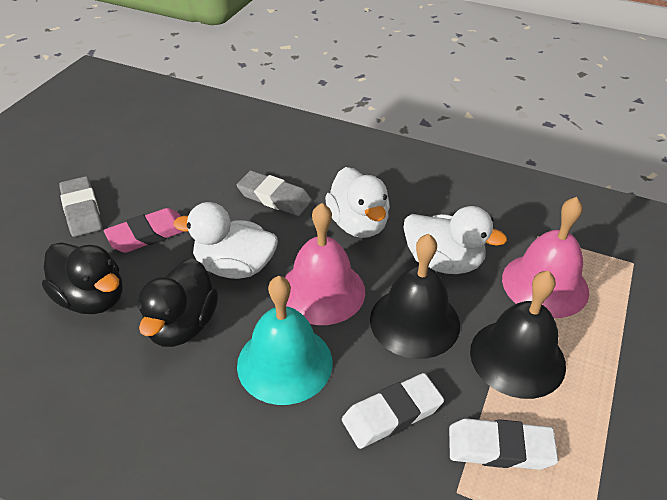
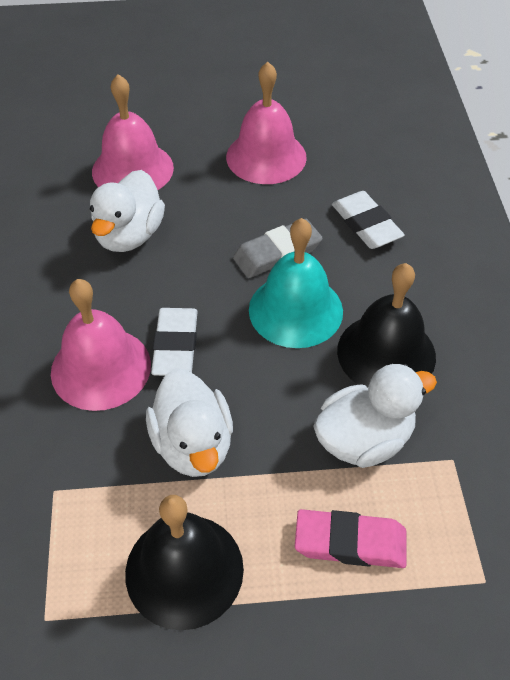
black duck: [42,242,123,314] [137,258,218,347] = 2 -> none = 0
grey eraser: [59,176,102,237] [237,170,312,216] = 2 -> [233,219,323,278] = 1
pink bell: [284,203,365,325] [502,197,589,318] = 2 -> [51,279,151,411] [92,74,174,190] [226,62,307,184] = 3

